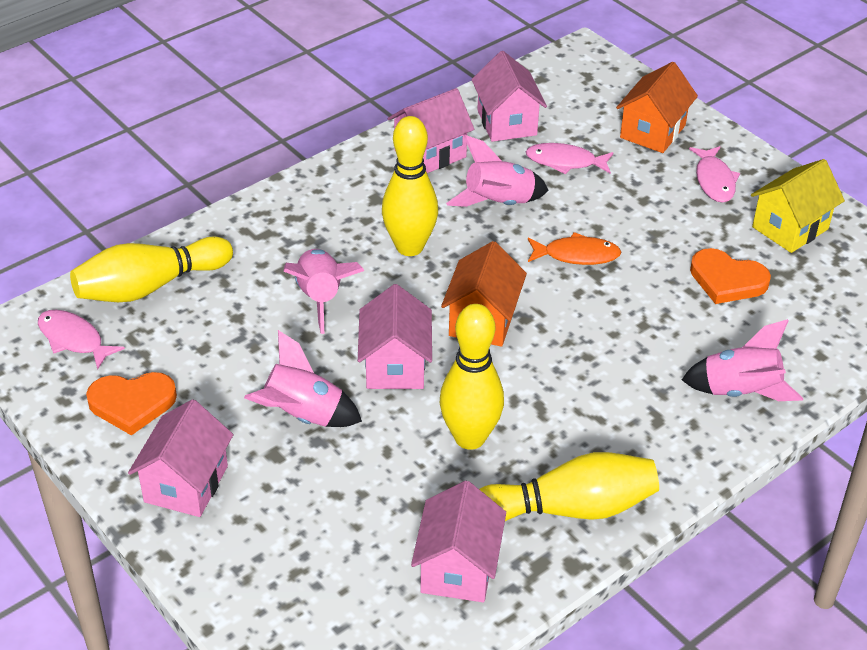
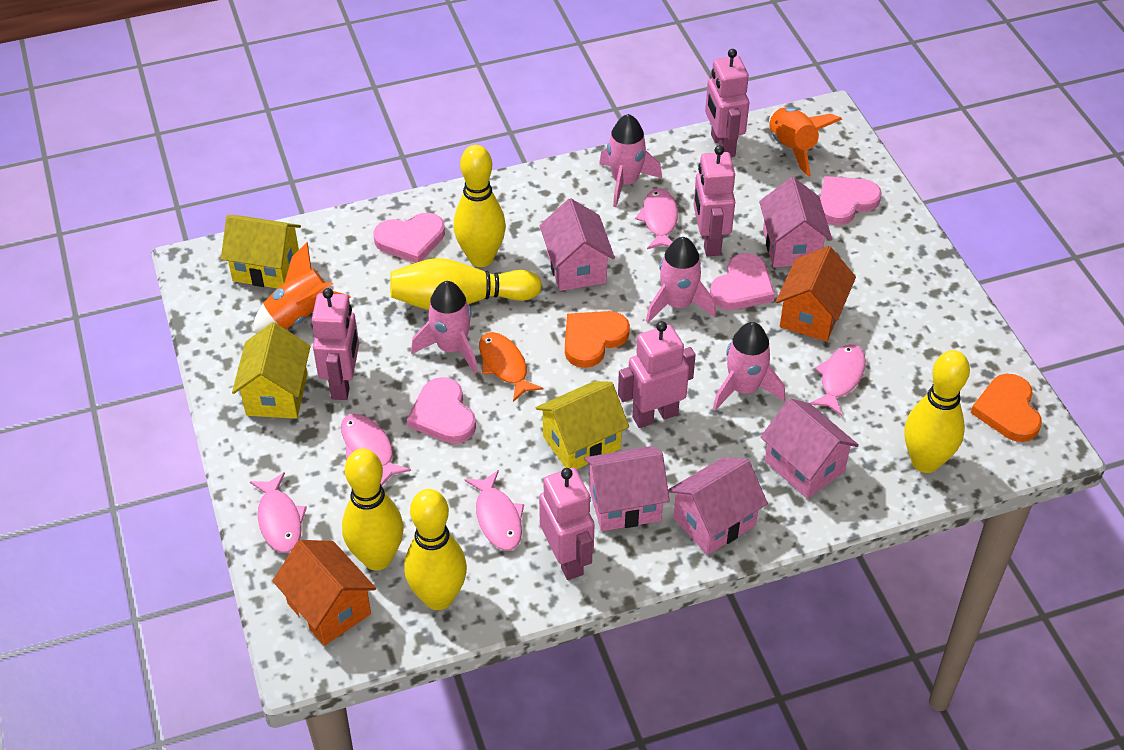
orange rocket: none = 0 -> [252,242,350,333] [769,107,842,176] = 2
pink fish: [38,310,125,370] [525,143,614,175] [689,146,740,203] = 3 -> [250,472,307,553] [341,414,411,486] [465,470,524,551] [635,188,678,249] [810,344,866,416] = 5
pink heart: none = 0 -> [373,213,445,263] [407,377,476,444] [710,253,775,310] [820,176,882,225] = 4
pink robot: none = 0 -> [312,288,359,400] [539,468,594,580] [618,321,696,428] [694,145,735,256] [705,49,749,157] = 5
yellow bowling pin: [70,236,233,302] [382,116,438,256] [440,304,504,450] [479,452,659,521] = 4 -> [342,449,404,571] [390,258,542,310] [404,489,467,610] [453,145,506,267] [904,350,970,473] = 5
yellow house: [751,159,845,253] = 1 -> [221,215,301,288] [232,322,311,419] [536,381,629,469] = 3

